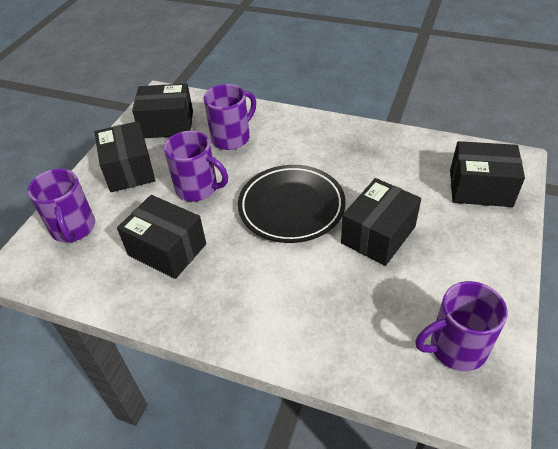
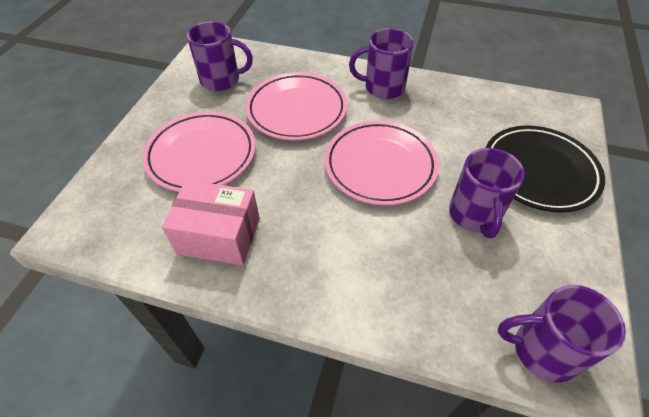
black box: [95,121,155,192] [117,195,206,279] [132,83,193,138] [341,178,421,266] [450,141,525,207] = 5 -> none = 0
pink box: none = 0 -> [162,180,260,265] = 1
pink plate: none = 0 -> [142,111,256,192] [245,72,347,140] [324,121,439,206] = 3

